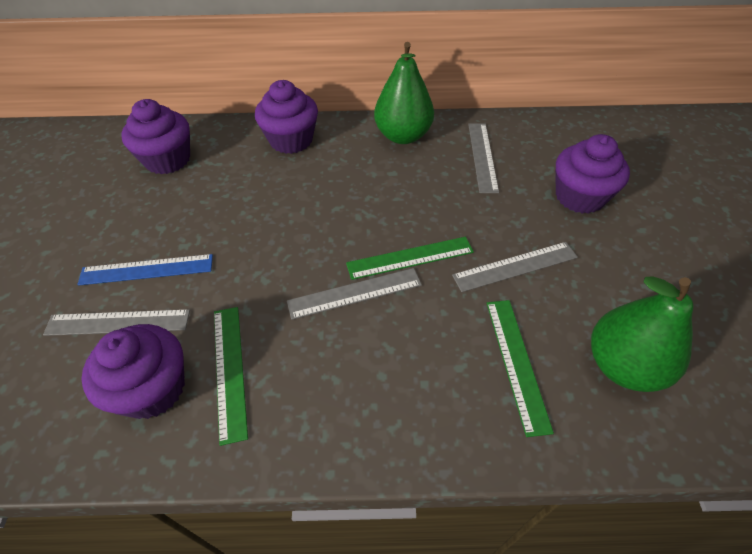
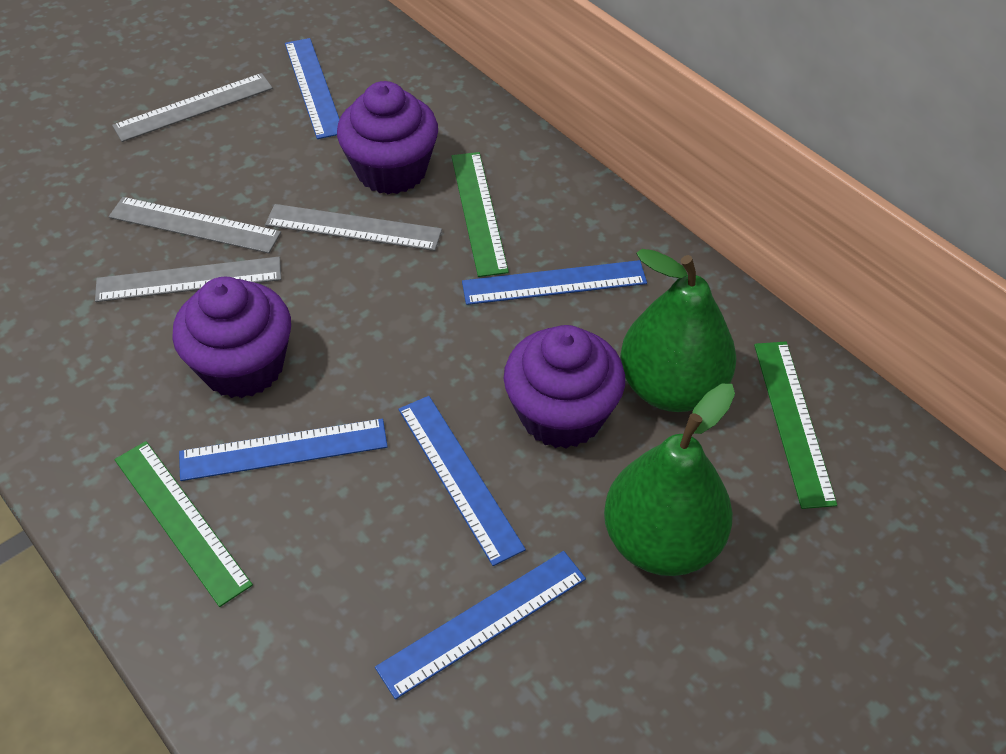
blue ruler: [77,254,213,286] = 1 -> [179,419,388,481] [285,38,340,139] [375,551,586,699] [399,396,526,566] [462,260,647,305] = 5
purple cupcake: [81,324,185,419] [121,99,190,174] [255,80,318,154] [555,134,630,214] = 4 -> [172,277,291,398] [337,81,438,194] [504,325,625,448] = 3

